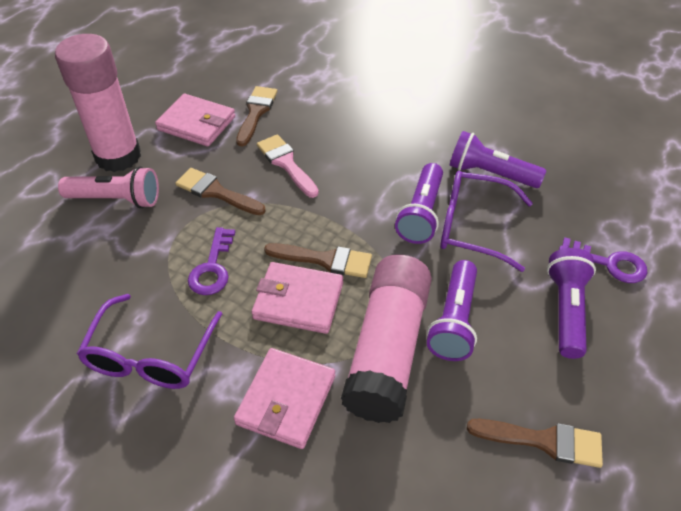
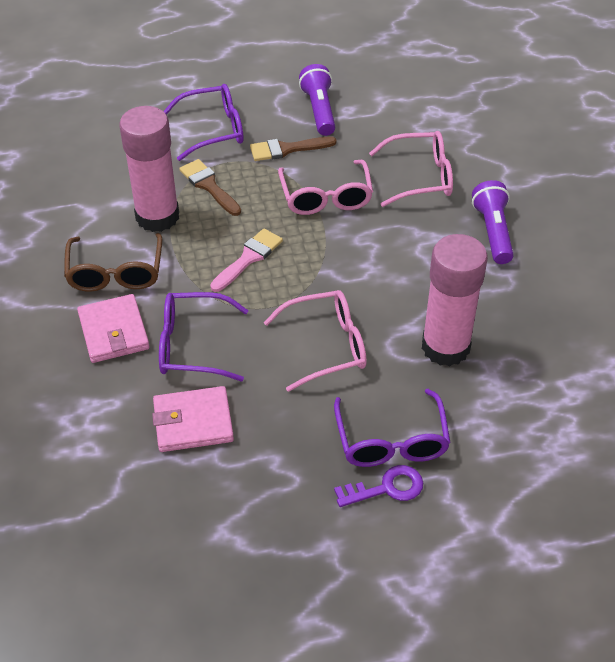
brown brush: [175,168,266,215] [236,86,277,147] [264,243,372,278] [467,419,603,468] = 4 -> [179,159,241,216] [250,137,337,161] = 2
brown glasses: none = 0 -> [64,233,162,292] = 1
pink flashlight: [58,166,159,208] = 1 -> none = 0
pink glasses: none = 0 -> [264,290,367,392] [278,160,373,215] [369,131,453,207] = 3
pink wallet: [155,94,235,147] [234,348,335,449] [251,262,343,334] = 3 -> [77,294,150,363] [152,386,234,452] = 2
purple flashlight: [395,163,443,244] [427,260,477,361] [450,131,546,188] [547,248,596,359] = 4 -> [299,64,335,136] [472,180,514,264] = 2
purple glasses: [77,294,222,389] [440,171,533,272] = 2 -> [159,292,248,381] [163,84,243,161] [334,389,451,467] = 3
purple key: [188,227,235,295] [559,237,648,283] = 2 -> [334,465,423,507] = 1

